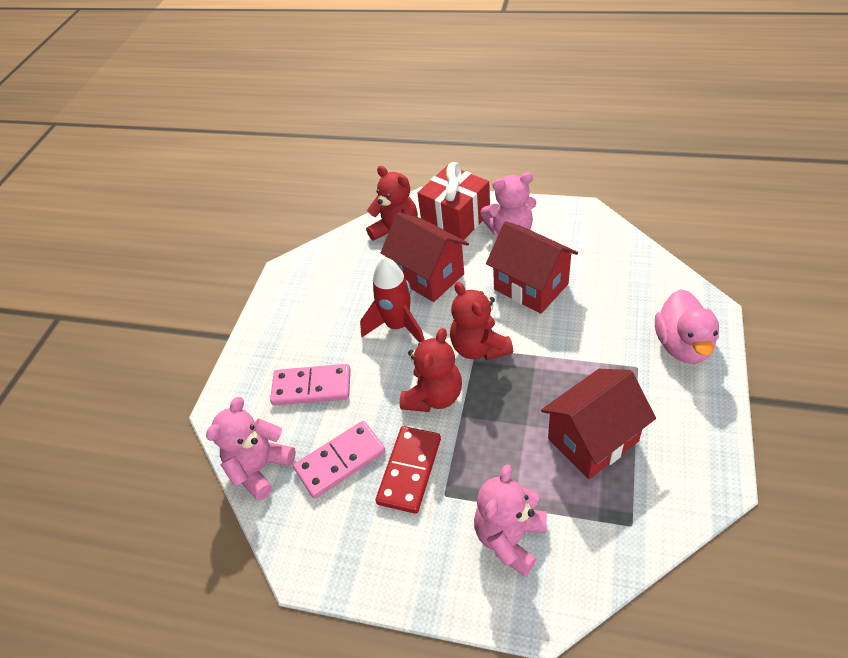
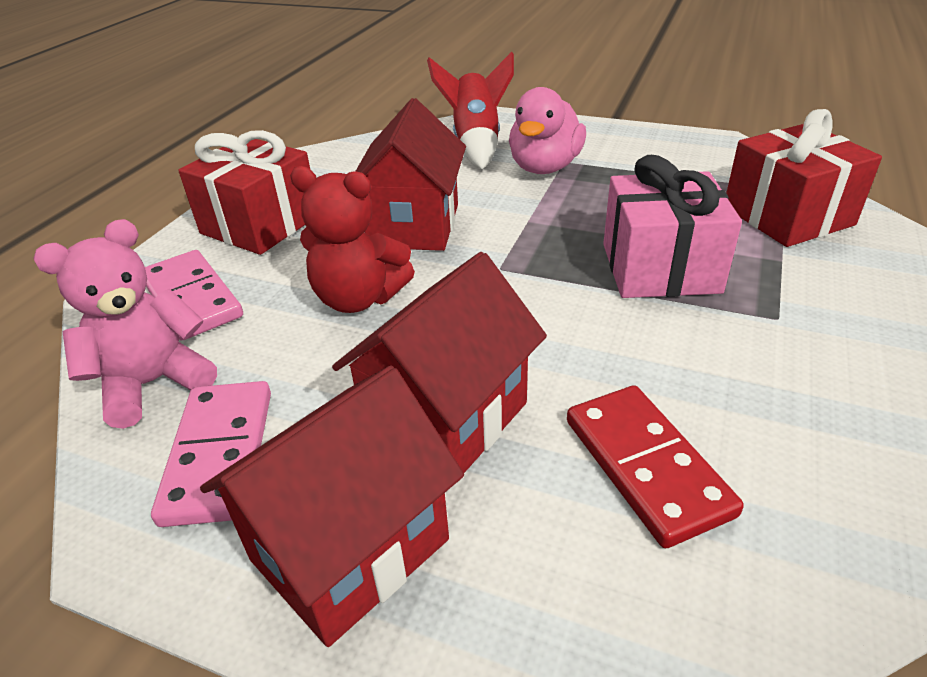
pink gift: none = 0 -> [603,155,742,298] = 1
pink teddy bear: [206,397,296,501] [474,464,547,576] [481,172,537,236] = 3 -> [33,219,217,429] = 1
red gift: [417,162,490,240] = 1 -> [178,130,310,255] [726,109,882,247] = 2
red teddy bear: [366,166,418,241] [400,328,462,412] [450,282,513,360] = 3 -> [290,166,415,313] = 1

